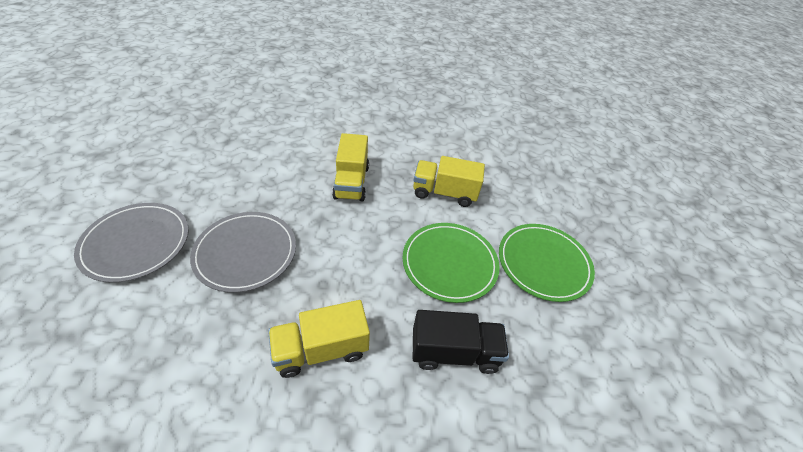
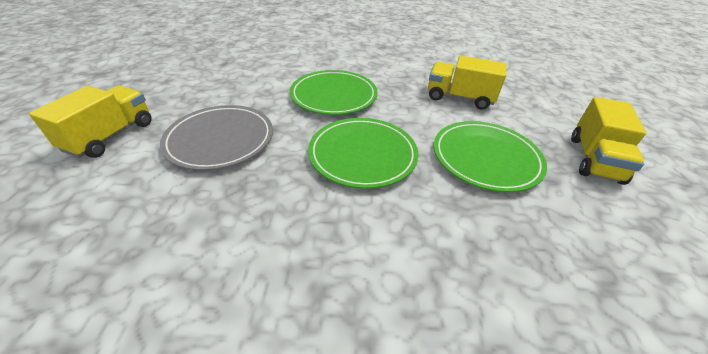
black truck: [413,310,509,374] = 1 -> none = 0
green plate: [402,223,499,303] [499,224,595,302] = 2 -> [290,70,378,115] [308,118,418,189] [434,121,547,192] = 3
grey plate: [74,203,189,283] [190,212,296,293] = 2 -> [160,105,273,170] = 1

